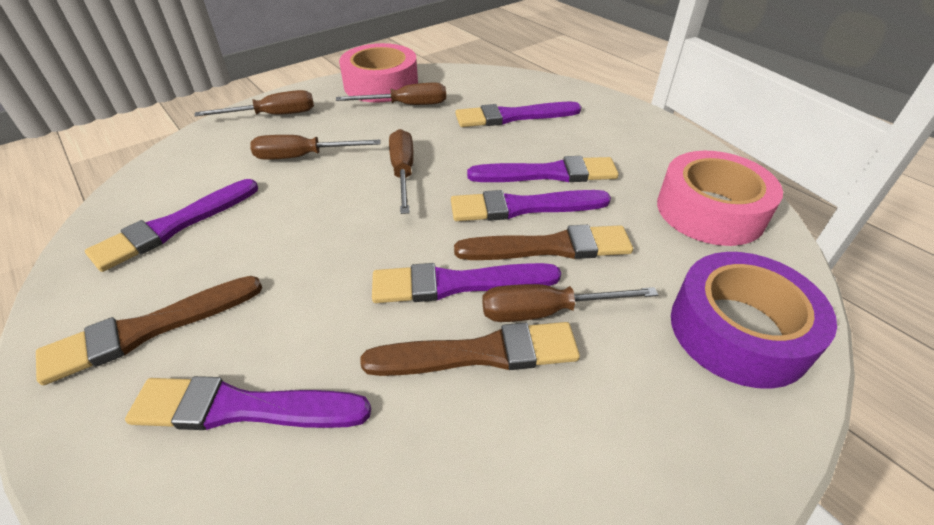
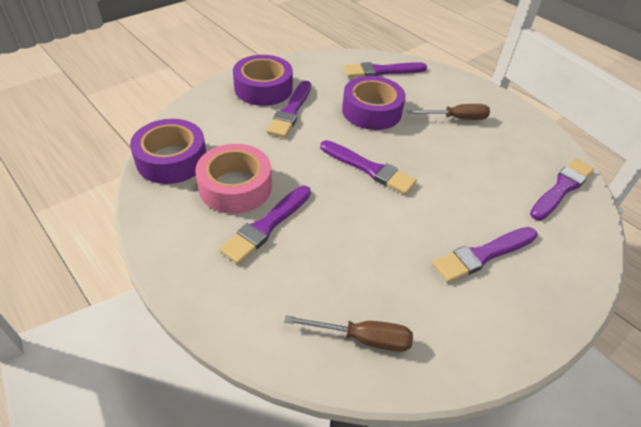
brown brush: [36,276,262,385] [360,322,580,376] [454,225,633,260] = 3 -> none = 0
brown screwdriver: [194,90,314,116] [250,135,381,160] [336,83,446,105] [389,129,414,214] [482,284,658,322] = 5 -> [284,315,413,352] [407,104,490,120] = 2
pink tape: [339,43,418,103] [657,151,783,246] = 2 -> [195,144,272,214] = 1
purple tape: [671,252,837,389] = 1 -> [130,119,206,184] [233,55,293,106] [342,76,406,130] = 3

